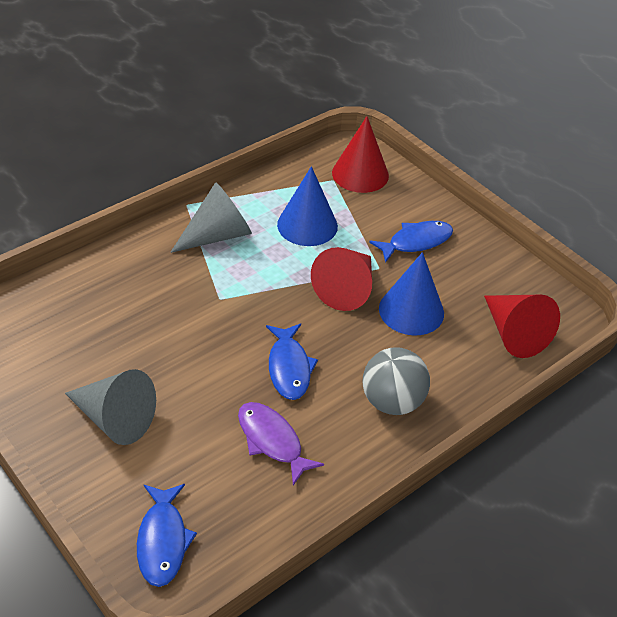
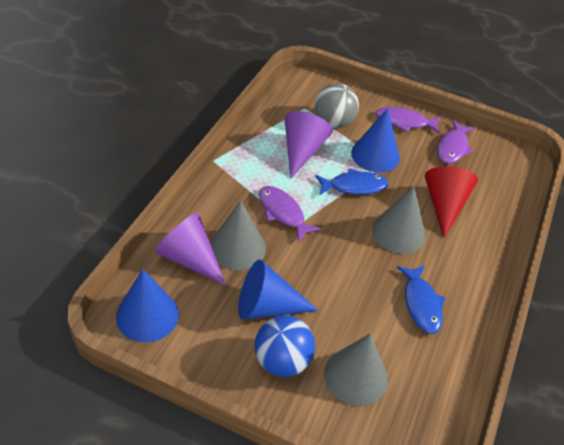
blue ball: none = 0 -> [255,315,315,377] = 1
blue cone: [277,166,338,246] [379,252,444,336] = 2 -> [116,269,179,342] [238,260,318,320] [351,108,400,173] = 3
blue fish: [137,484,197,587] [266,323,318,400] [369,221,453,263] = 3 -> [315,168,389,195] [397,265,445,334] = 2
grey cone: [65,369,156,445] [170,182,252,253] = 2 -> [210,200,266,270] [324,333,388,406] [372,186,425,254] = 3
purple cone: none = 0 -> [154,212,226,285] [285,111,332,179] = 2
purple fish: [238,402,324,485] = 1 -> [259,186,321,242] [375,107,441,134] [437,120,475,164] = 3
red cone: [311,247,372,311] [332,116,389,193] [484,294,560,358] = 3 -> [425,166,478,238] = 1

